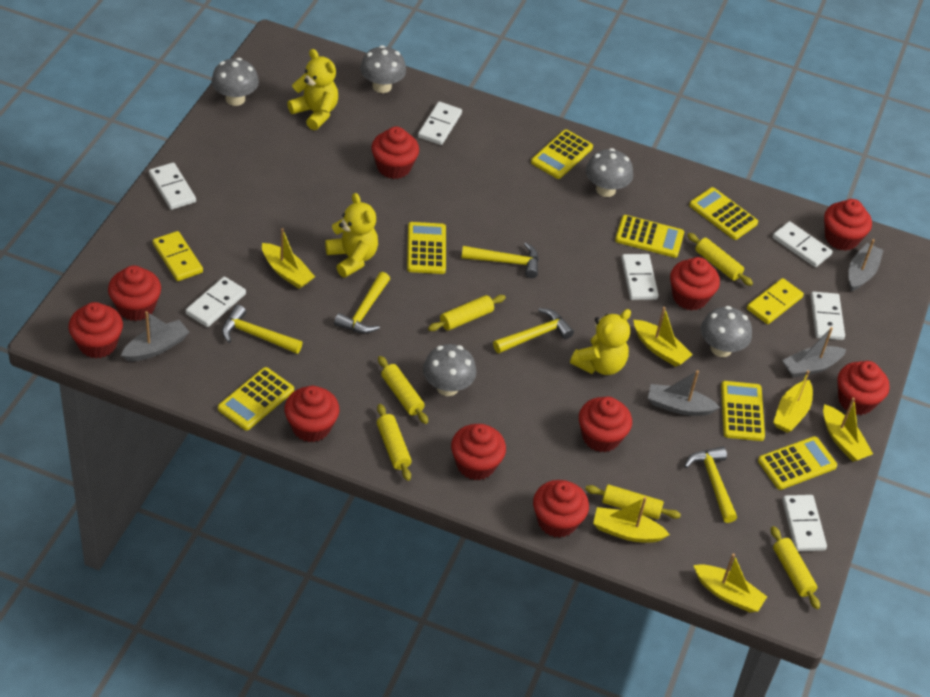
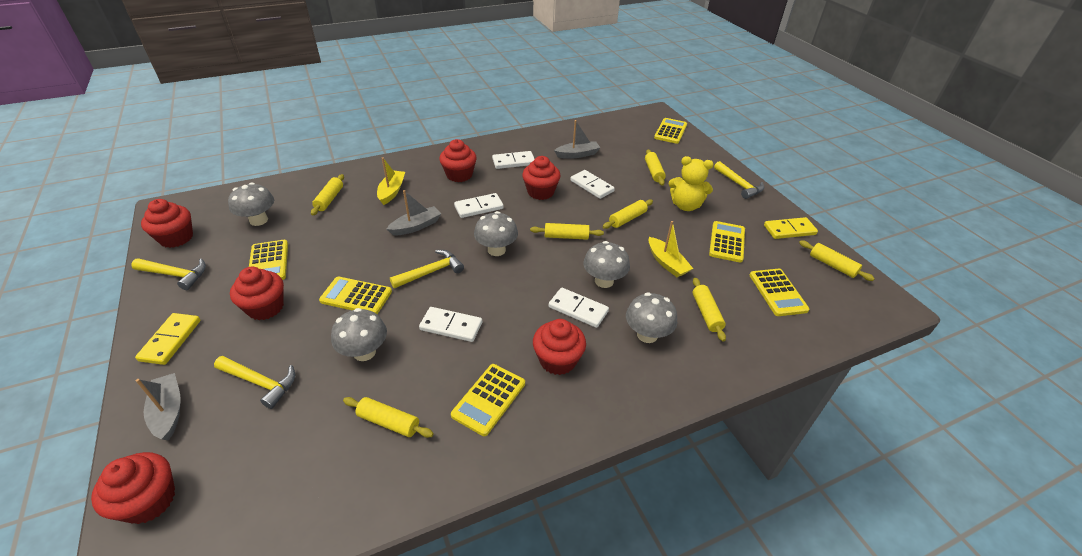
grey boat: [121,311,189,361] [648,370,720,416] [782,327,847,378] [848,239,884,291] = 4 -> [136,373,181,441] [387,190,441,235] [554,120,600,159] = 3
red cupcake: [69,302,123,358] [108,265,161,321] [284,386,339,442] [371,127,419,179] [451,424,506,480] [533,480,589,538] [579,397,632,452] [670,257,720,310] [824,199,872,251] [838,361,890,415] = 10 -> [91,452,175,524] [141,199,193,248] [230,267,284,320] [439,139,477,182] [522,156,561,200] [533,319,586,375] = 6
white domino: [149,163,196,210] [186,276,246,327] [418,102,462,145] [621,254,659,300] [773,221,832,267] [782,495,827,551] [811,292,845,340] = 7 -> [419,307,482,342] [454,193,504,218] [492,151,535,169] [549,288,609,328] [570,170,615,199] = 5
yellow boat: [262,228,315,289] [593,497,670,543] [633,307,693,367] [693,553,767,612] [773,370,813,433] [823,398,873,462] = 6 -> [377,157,405,205] [649,221,693,277] = 2
yellow calculator: [218,367,294,430] [407,222,446,274] [531,130,593,179] [615,215,684,258] [689,187,758,240] [721,381,765,441] [758,436,837,490] = 7 -> [249,240,288,280] [319,277,392,314] [451,364,525,436] [654,118,687,144] [709,221,745,263] [750,269,810,316] = 6
yellow hammer: [222,305,302,354] [334,272,390,334] [461,243,539,278] [493,308,574,353] [684,447,737,523] = 5 -> [131,258,206,290] [214,356,295,409] [390,250,464,289] [714,161,764,199] = 4
yellow rolling pin: [377,404,412,481] [378,356,428,424] [428,295,506,331] [585,485,681,519] [687,233,753,286] [771,526,820,609] = 6 -> [311,174,344,216] [343,397,434,438] [530,223,604,240] [603,199,653,229] [645,150,666,186] [692,278,726,342] [799,240,875,281] = 7
yellow teddy bear: [287,49,338,130] [325,193,378,278] [570,309,631,375] = 3 -> [669,156,713,211] = 1

